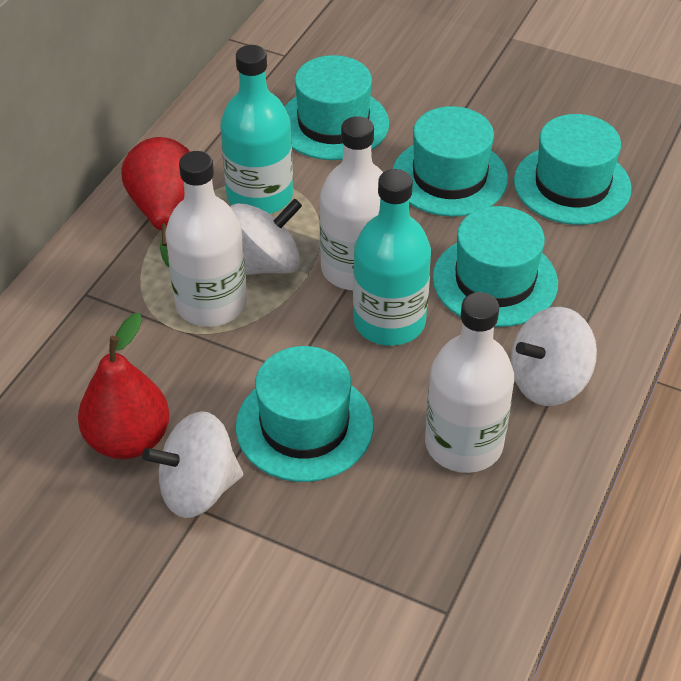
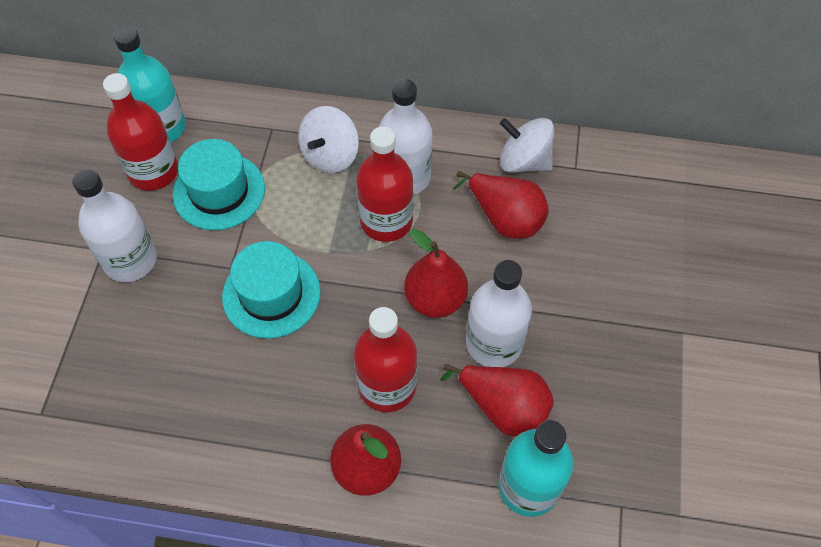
red bottle: none = 0 -> [103,73,178,191] [354,307,417,412] [356,126,414,242] = 3
red pear: [78,313,170,459] [121,137,190,267] = 2 -> [330,424,401,496] [404,229,468,318] [440,364,554,437] [453,171,549,239] = 4
turquoise hat: [236,346,373,482] [284,55,389,160] [393,106,508,217] [433,206,558,327] [514,114,632,225] = 5 -> [173,139,265,230] [222,241,321,339] = 2
white spinning top: [142,411,243,518] [230,199,302,275] [511,307,597,406] = 3 -> [298,106,359,173] [500,118,555,173] = 2

